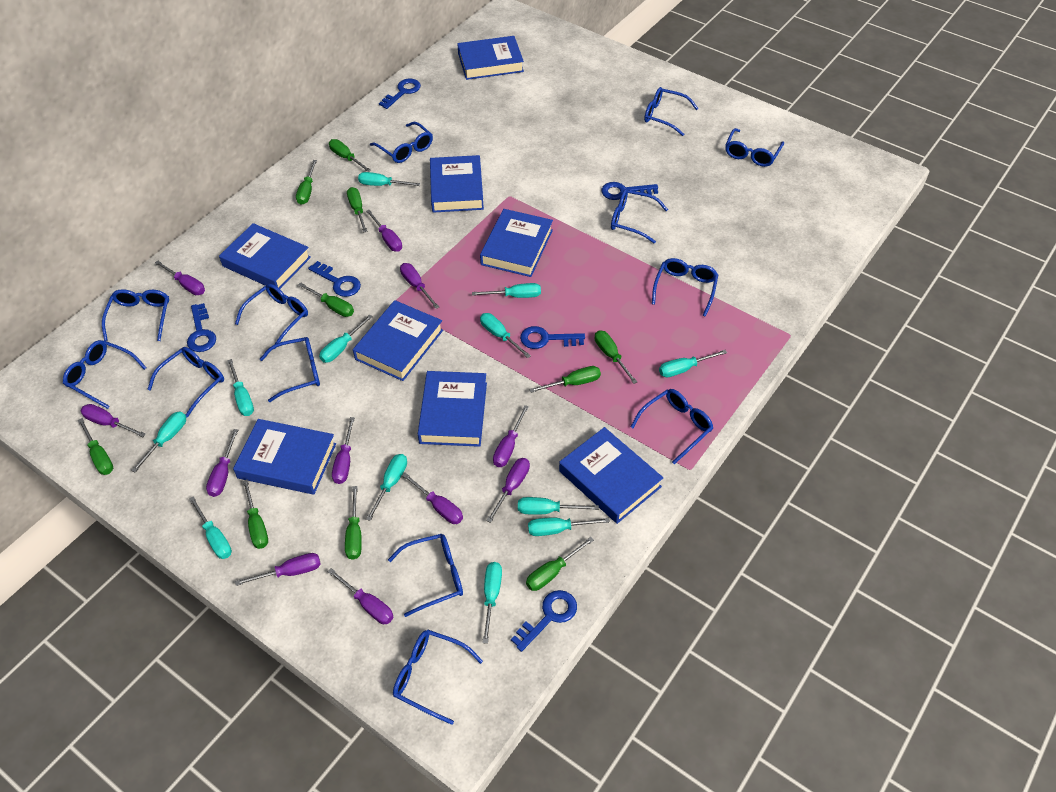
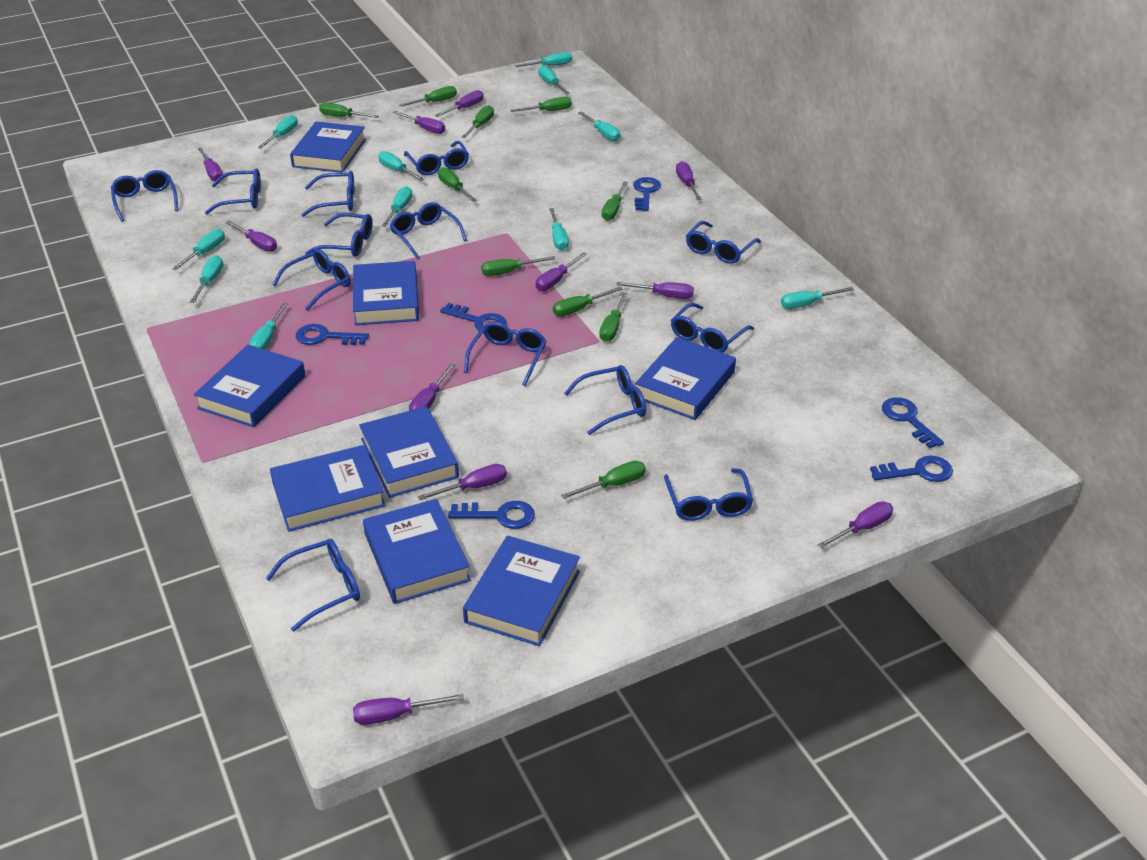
turquoise screwdriver: [131,412,186,473] [189,496,232,559] [227,359,254,416] [319,315,373,363] [358,172,420,186] [366,454,407,521] [472,283,541,298] [480,313,531,358] [482,562,502,644] [518,497,599,515] [528,517,610,536] [659,350,727,377] = 12 -> [172,229,225,270] [190,255,223,303] [249,303,288,350] [258,115,298,149] [378,151,425,181] [382,186,413,227] [515,52,572,67] [538,65,570,94] [549,208,569,251] [578,112,620,141] [781,287,854,309] = 11

